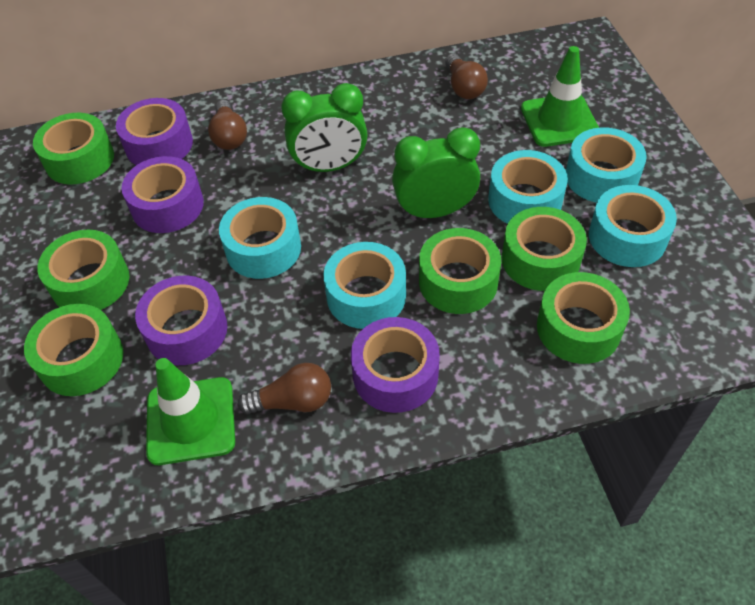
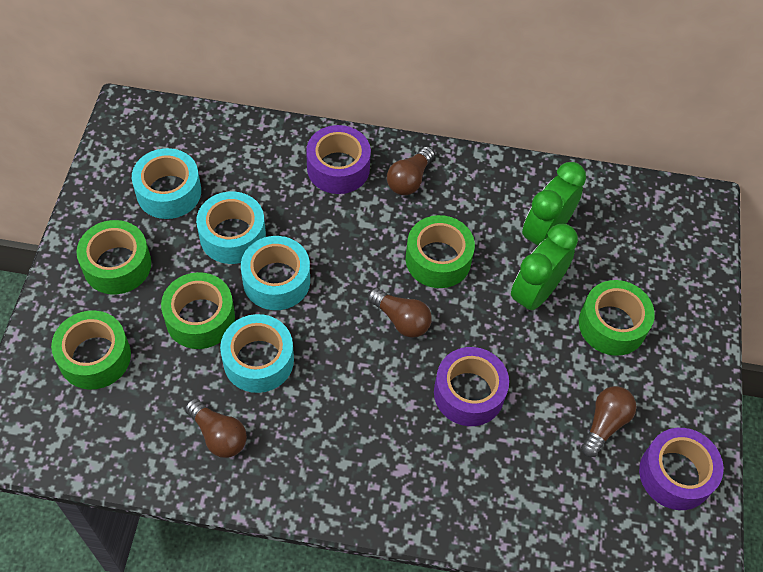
brown light bulb: [208,100,247,150] [238,363,331,414] [445,53,488,99] = 3 -> [185,398,247,458] [368,288,432,338] [387,147,435,195] [581,386,636,457] = 4
green tape: [24,304,124,396] [33,113,114,184] [37,230,129,310] [419,228,501,314] [502,207,587,291] [537,272,630,364] = 6 -> [51,311,131,389] [77,220,151,294] [161,272,235,349] [406,215,475,288] [579,280,655,356] = 5
green traffic cone: [146,358,235,465] [521,46,599,147] = 2 -> none = 0
purple tape: [116,98,193,165] [122,156,204,233] [135,275,227,365] [351,317,440,413] = 4 -> [306,125,371,194] [434,347,509,426] [639,428,723,510] = 3
turquoise tape: [219,197,301,279] [323,242,406,329] [488,150,568,224] [566,127,647,203] [589,185,677,267] = 5 -> [132,148,201,219] [196,192,266,264] [220,314,294,393] [241,236,310,310] = 4

